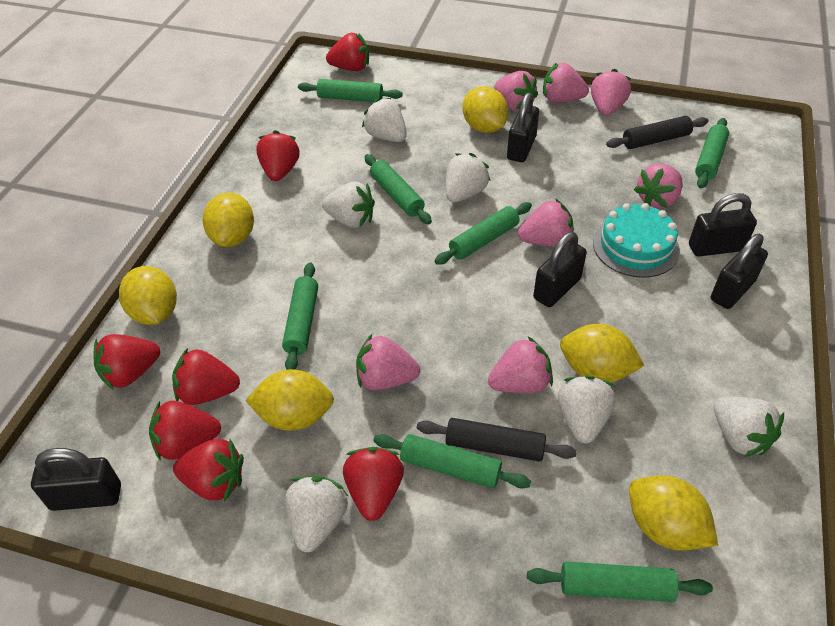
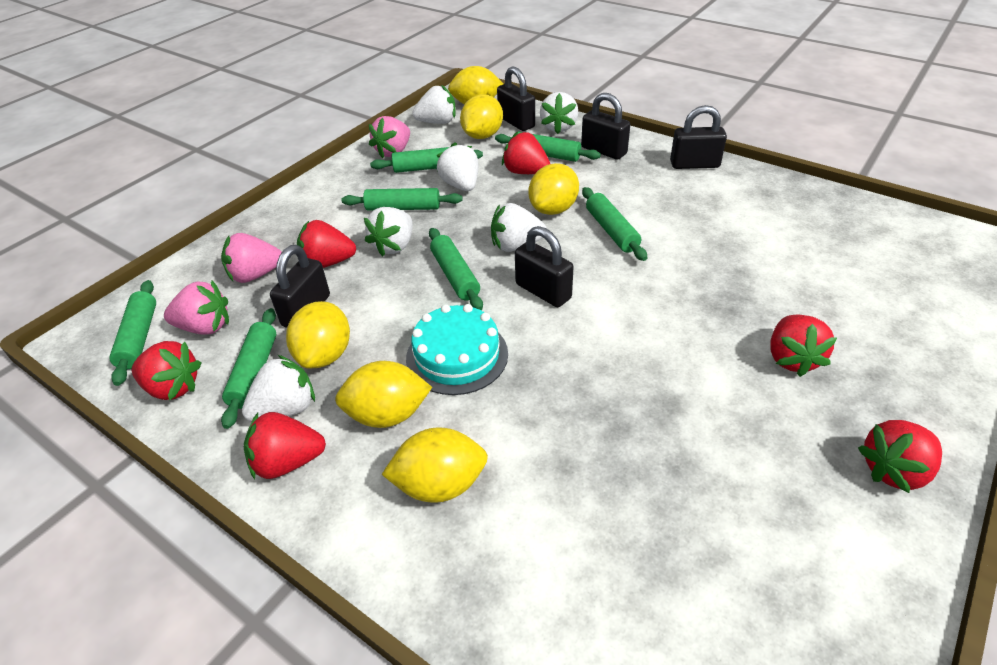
black rolling pin: [417,418,577,462] [606,116,708,149] = 2 -> none = 0
pink strawberry: [356,334,420,390] [488,336,553,393] [494,71,538,111] [518,199,574,247] [543,62,589,103] [591,69,631,116] [634,164,683,208] = 7 -> [164,281,229,334] [221,233,282,283] [369,116,410,158] = 3
red strawberry: [93,334,160,390] [149,401,221,461] [172,348,240,405] [173,439,244,502] [256,130,299,181] [326,33,369,71] [343,447,404,521] = 7 -> [131,341,201,400] [244,412,326,479] [297,220,356,268] [502,132,550,174] [770,315,837,377] [858,420,942,493] = 6

